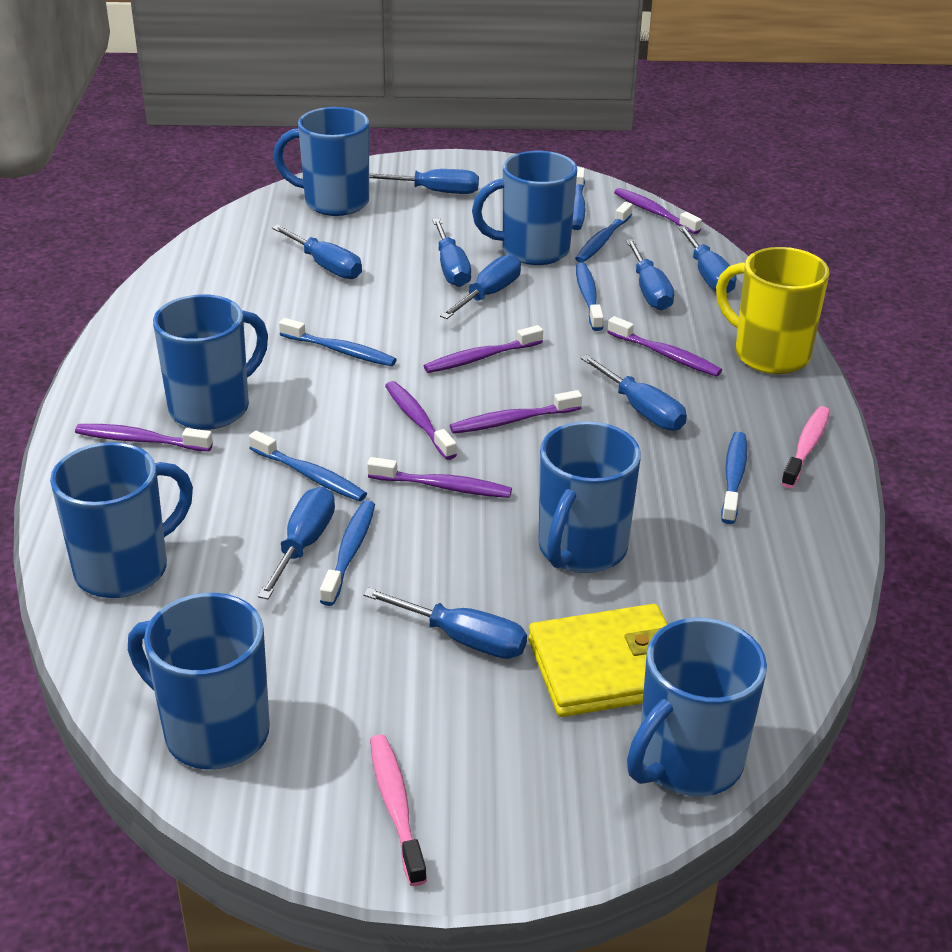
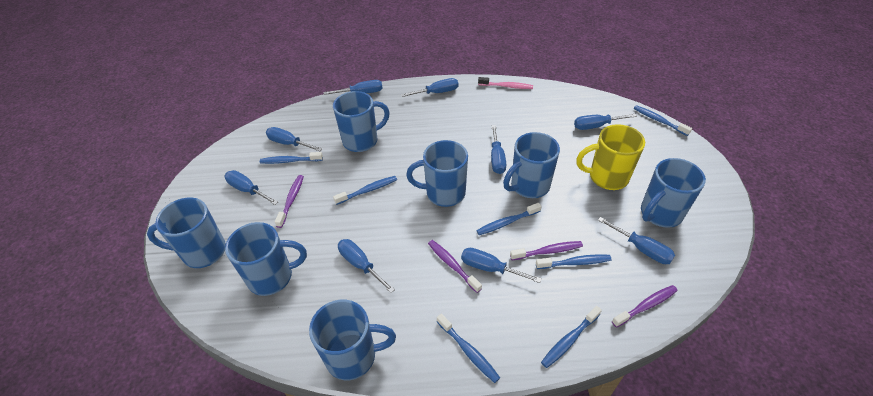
pink toothbrush: [370,735,427,886] [781,406,830,488] = 2 -> [478,77,533,89] = 1
purple toothbrush: [75,424,213,451] [367,457,512,498] [385,381,457,460] [424,325,543,373] [450,390,582,434] [607,316,722,377] [614,188,702,234] = 7 -> [275,175,304,228] [428,240,482,293] [510,241,583,260] [612,285,678,327] = 4
yellow wallet: [528,604,668,717] = 1 -> none = 0

